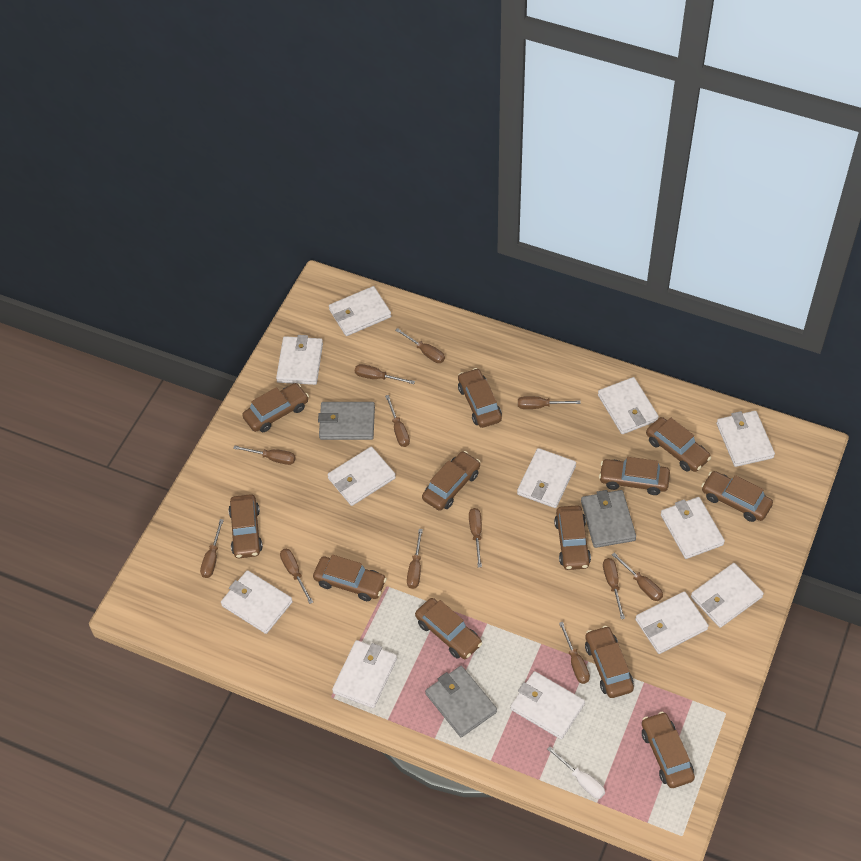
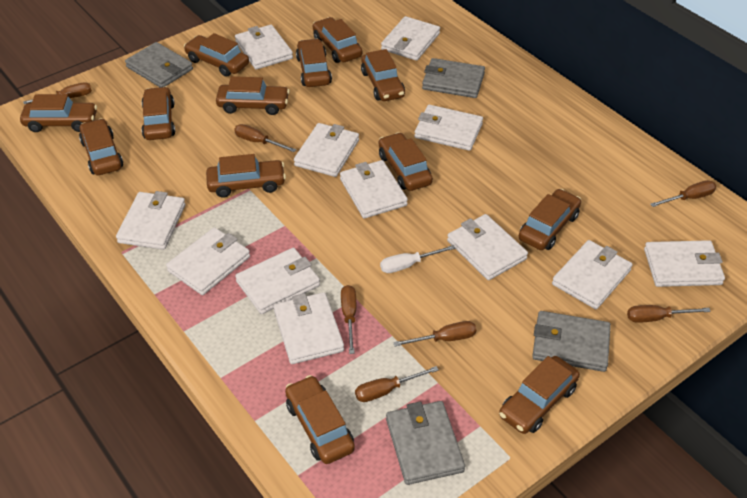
brown car: [228,494,263,558] [243,383,309,432] [313,555,387,601] [415,598,482,659] [422,451,480,511] [458,368,502,428] [554,505,591,570] [585,626,634,698] [599,457,670,495] [642,711,695,788] [646,417,711,472] [701,471,773,522] = 12 -> [20,94,97,132] [79,118,123,175] [141,87,175,140] [184,33,249,77] [206,154,286,198] [216,76,290,115] [285,375,355,464] [296,39,332,87] [313,17,362,63] [361,49,405,101] [379,132,433,191] [499,356,580,434] [519,189,581,250] = 13
brown screwdriver: [200,519,224,578] [233,445,296,465] [280,549,313,604] [355,364,415,384] [385,395,410,447] [395,328,445,363] [407,529,423,589] [469,508,482,567] [518,396,581,409] [559,622,590,684] [603,558,625,619] [612,552,663,601] = 12 -> [23,82,92,104] [234,124,296,152] [341,285,356,354] [355,366,439,402] [393,321,476,346] [627,305,711,323] [650,180,716,207] = 7
grey wallet: [318,402,375,440] [425,666,497,737] [581,490,636,548] = 3 -> [125,42,193,87] [386,401,465,485] [422,58,485,98] [532,311,611,372] = 4

